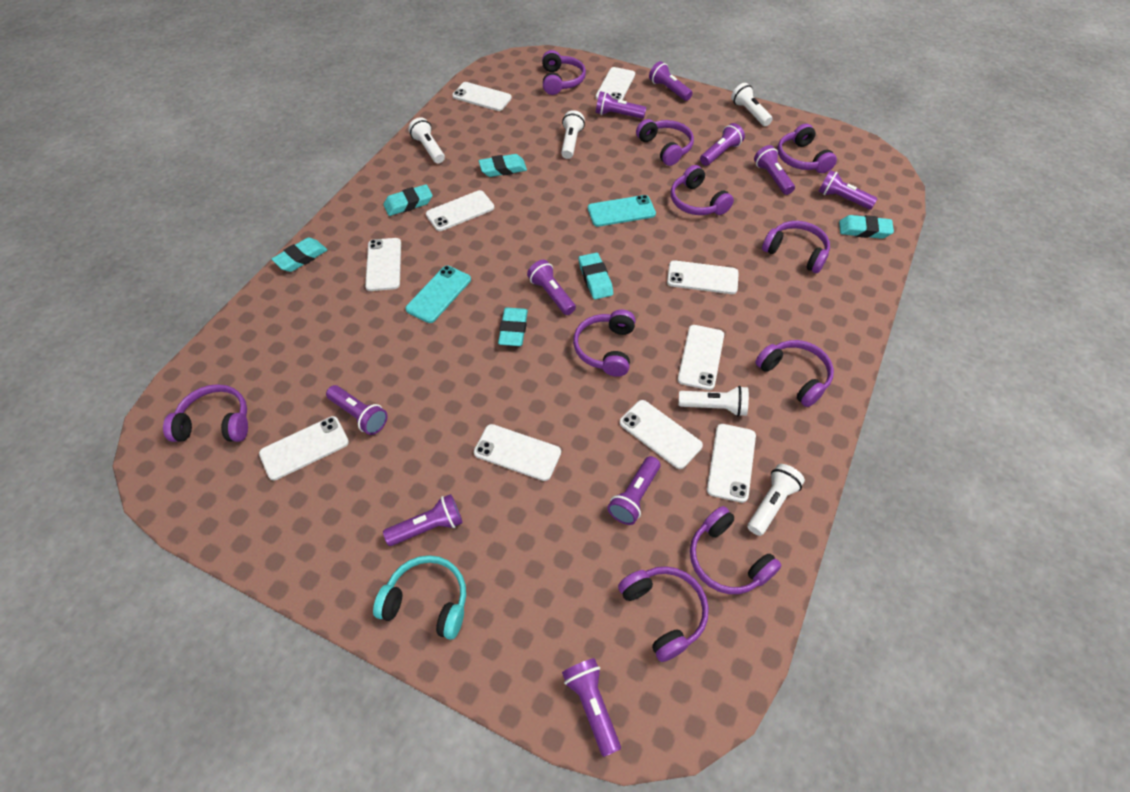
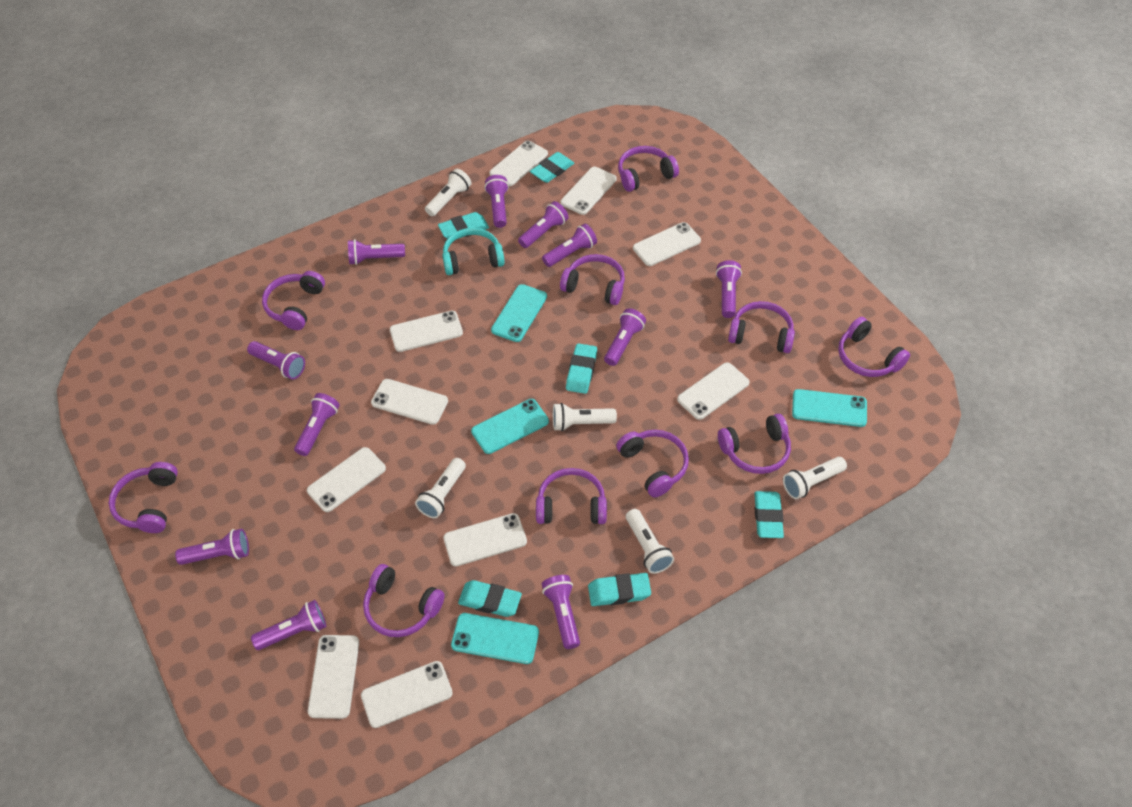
purple flashlight: [326,385,388,435] [383,494,463,546] [527,260,576,315] [562,658,621,757] [596,91,647,119] [607,456,660,525] [649,61,693,101] [700,123,745,166] [754,145,795,195] [819,170,877,210] = 10 -> [175,529,249,565] [247,341,305,379] [251,600,326,650] [294,393,340,456] [348,239,405,265] [484,175,509,228] [518,201,568,248] [542,224,597,267] [542,575,580,649] [604,308,646,366] [716,260,742,318] = 11
turquoise phone: [405,266,471,323] [588,195,656,227] = 2 -> [451,613,539,664] [471,399,549,454] [491,284,547,342] [792,389,867,427] = 4

